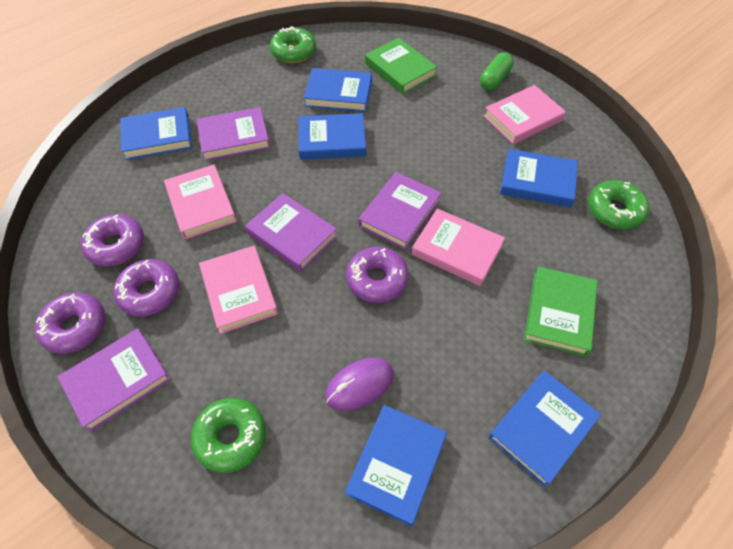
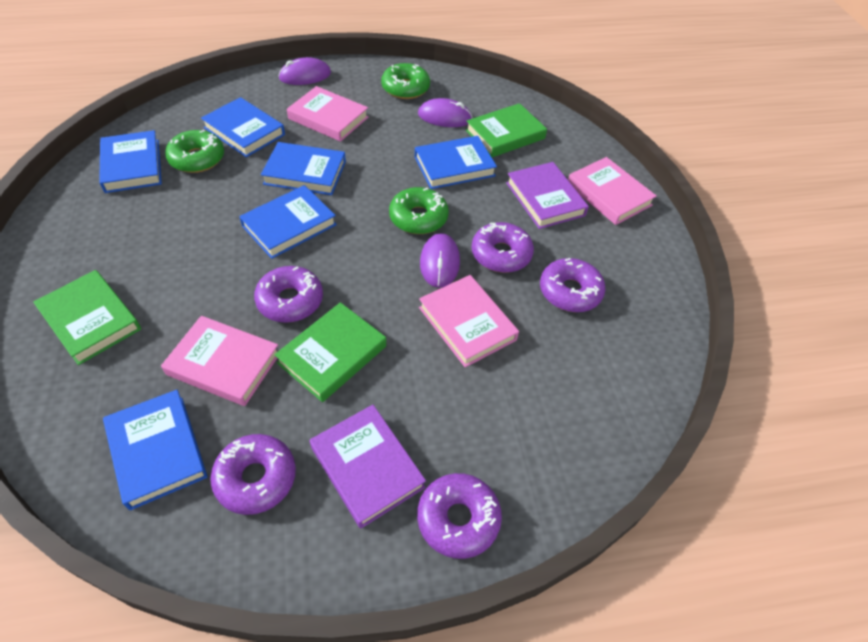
green book: [365,38,437,94] [524,266,598,356] = 2 -> [33,270,141,365] [274,302,386,402] [466,103,547,157] = 3
green capsule: [480,52,514,91] = 1 -> none = 0
purple book: [58,328,171,432] [197,107,270,161] [245,193,337,272] [359,172,441,250] = 4 -> [310,405,426,529] [506,162,589,229] = 2
purple donut: [35,293,105,354] [81,214,144,267] [113,259,179,317] [346,247,409,303] = 4 -> [210,434,296,515] [254,266,323,323] [417,473,502,559] [471,222,534,273] [540,258,605,312] = 5
purple mouse: [325,358,393,411] = 1 -> [278,57,331,85] [418,98,473,127] [420,233,460,288] = 3

